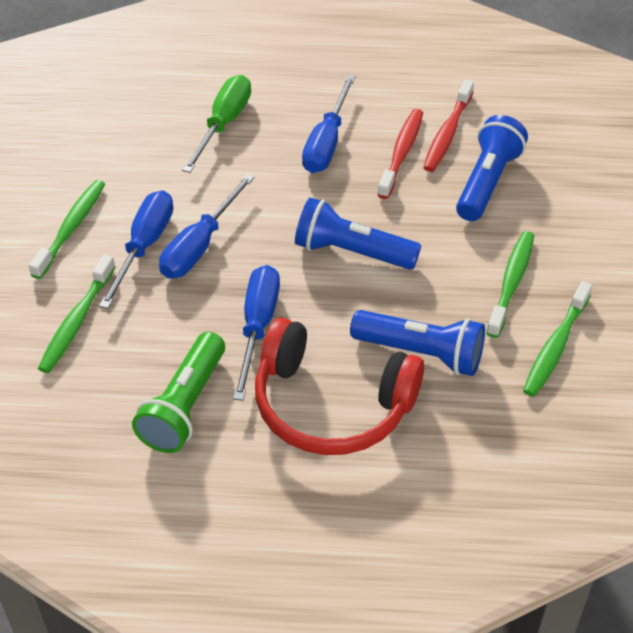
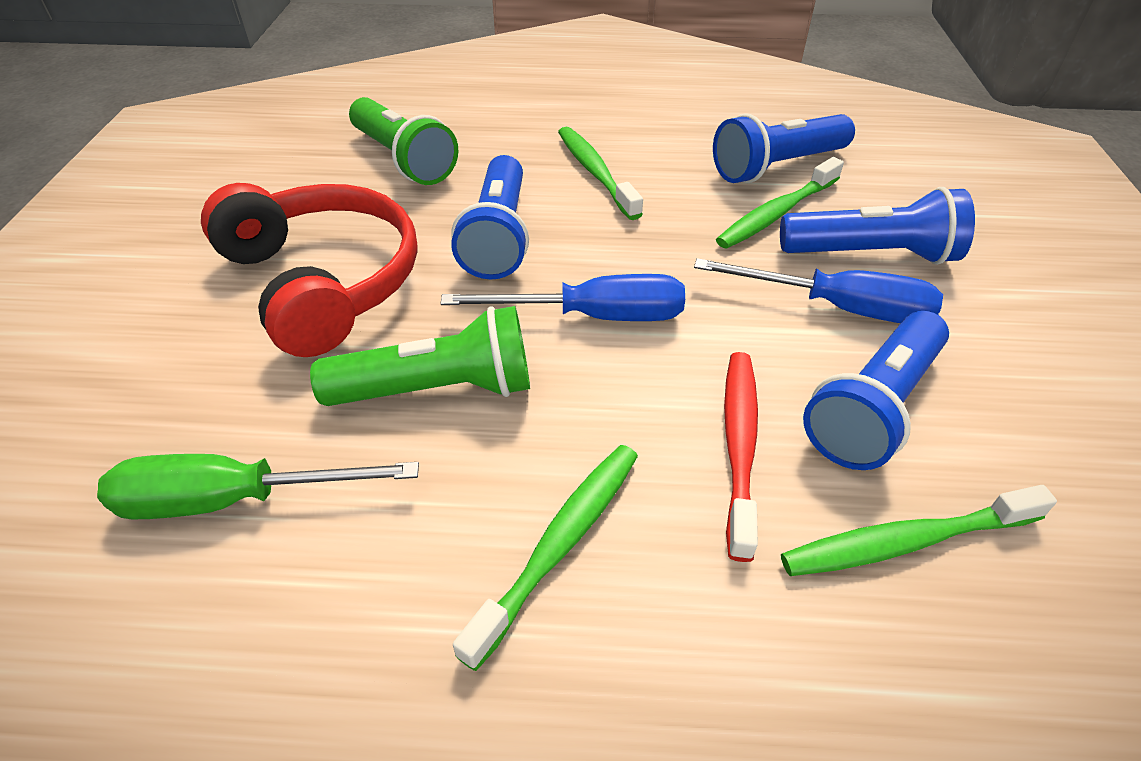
blue flashlight: [295,198,421,270] [350,310,485,376] [456,115,528,221] = 3 -> [451,155,529,280] [713,113,855,183] [780,187,975,265] [803,311,949,470] = 4
blue screwdriver: [99,190,173,309] [159,174,255,278] [233,265,280,401] [302,75,356,173] = 4 -> [440,274,685,321] [694,258,943,323] = 2
green flashlight: [132,332,225,453] = 1 -> [310,306,530,406] [349,97,458,185] = 2
red toothbrush: [377,109,423,199] [423,80,474,172] = 2 -> [724,352,758,562] = 1

